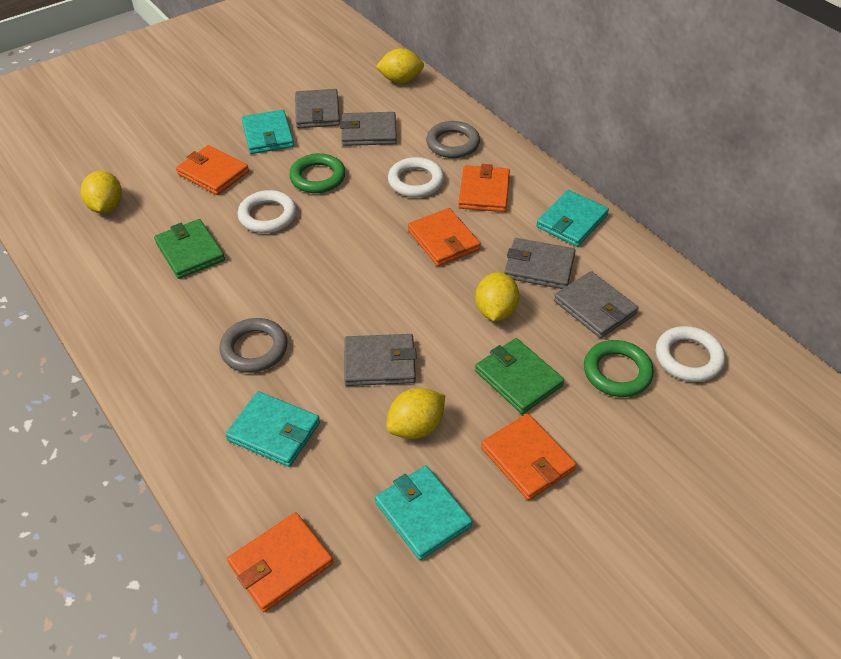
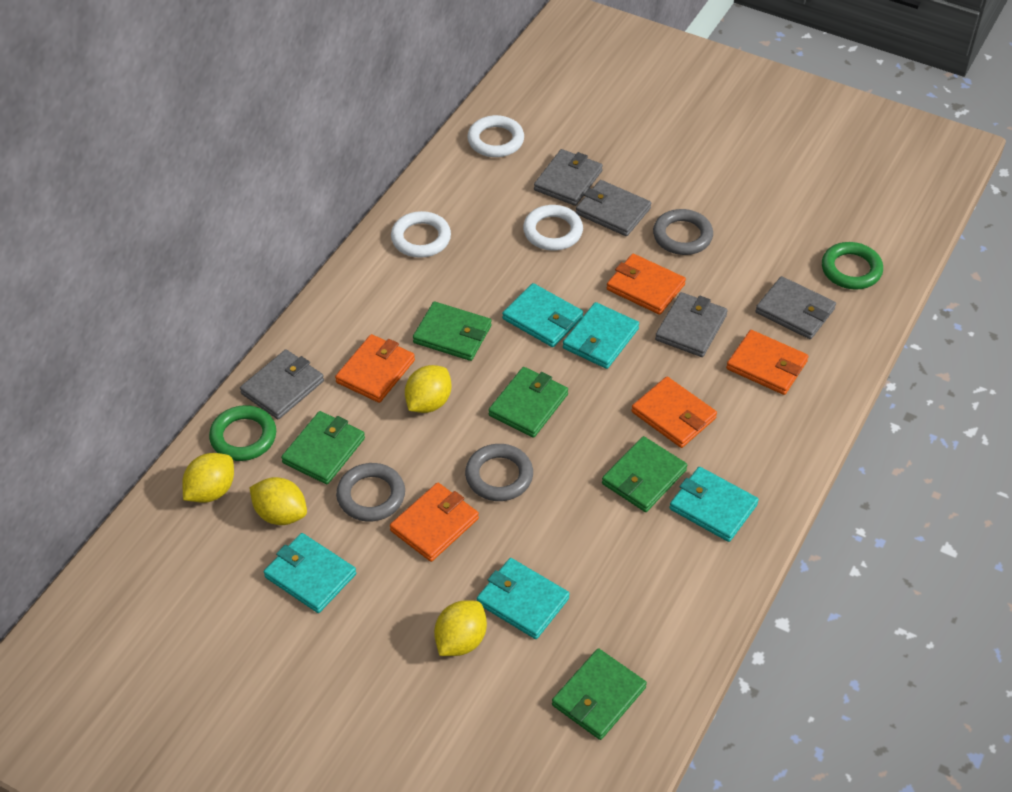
green wallet: [154,219,225,279] [475,338,564,414] = 2 -> [281,411,365,484] [413,301,492,361] [488,367,568,438] [552,648,647,740] [602,436,687,512] = 5
grey ring: [220,318,287,373] [426,121,480,158] = 2 -> [336,463,405,522] [465,444,533,501] [653,209,713,255] = 3
turquoise wallet: [225,391,320,467] [242,110,294,154] [375,465,472,560] [536,190,609,247] = 4 -> [264,533,356,613] [477,558,570,639] [502,283,583,347] [563,302,639,369] [669,467,759,542] = 5

